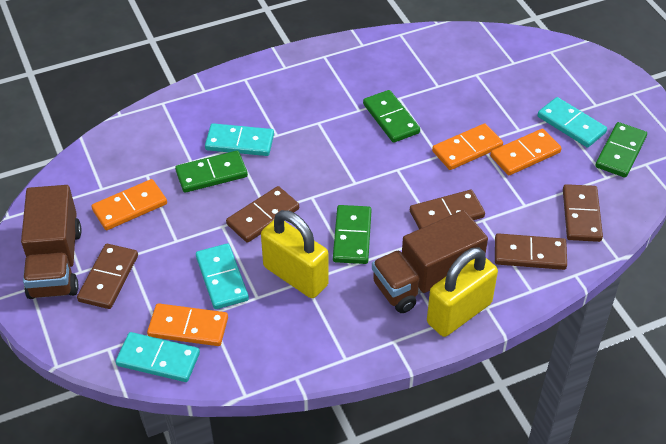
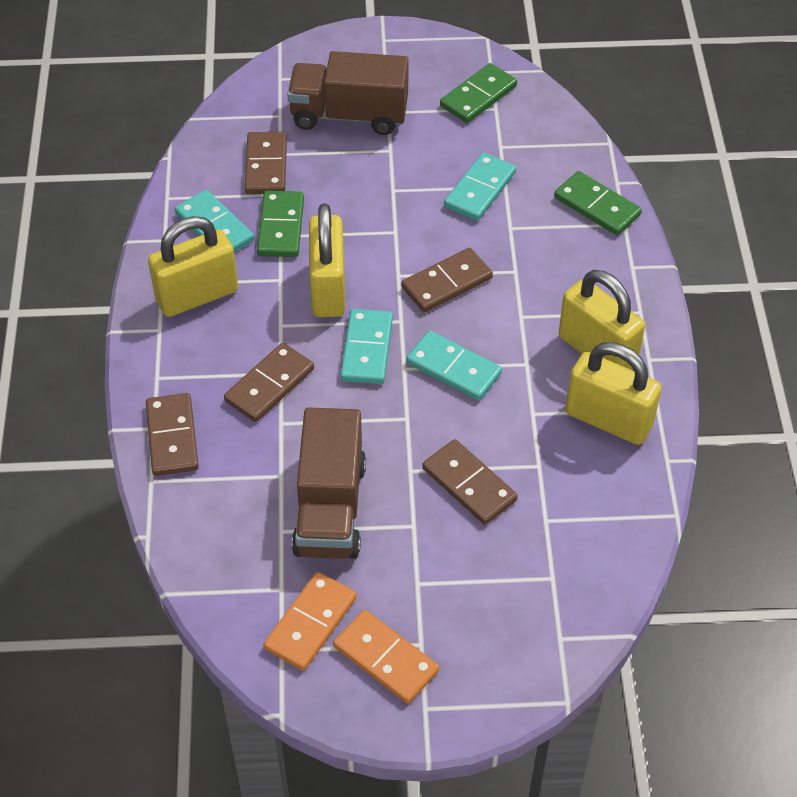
green domino: [175,151,248,193] [333,205,372,264] [363,90,420,143] [595,122,647,177] = 4 -> [257,191,304,257] [440,63,517,123] [554,171,642,236] = 3
orange domino: [91,179,167,230] [147,303,228,346] [432,123,503,170] [490,129,562,175] = 4 -> [264,572,357,671] [333,610,439,704] = 2
yellow padlock: [261,210,329,298] [427,248,498,337] = 2 -> [148,216,238,317] [309,203,345,317] [559,270,645,370] [566,342,662,445] = 4

